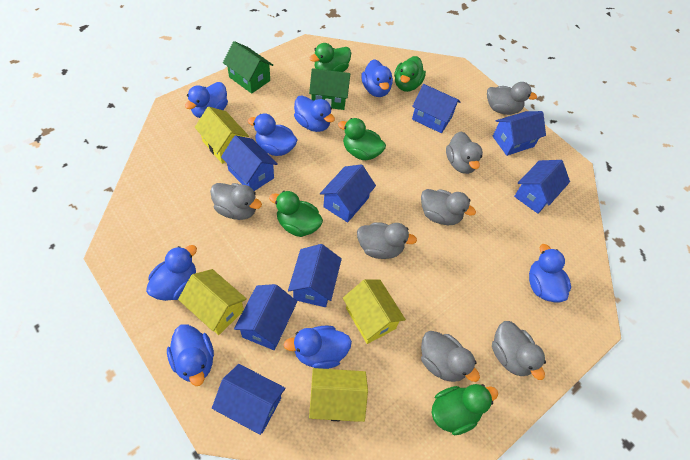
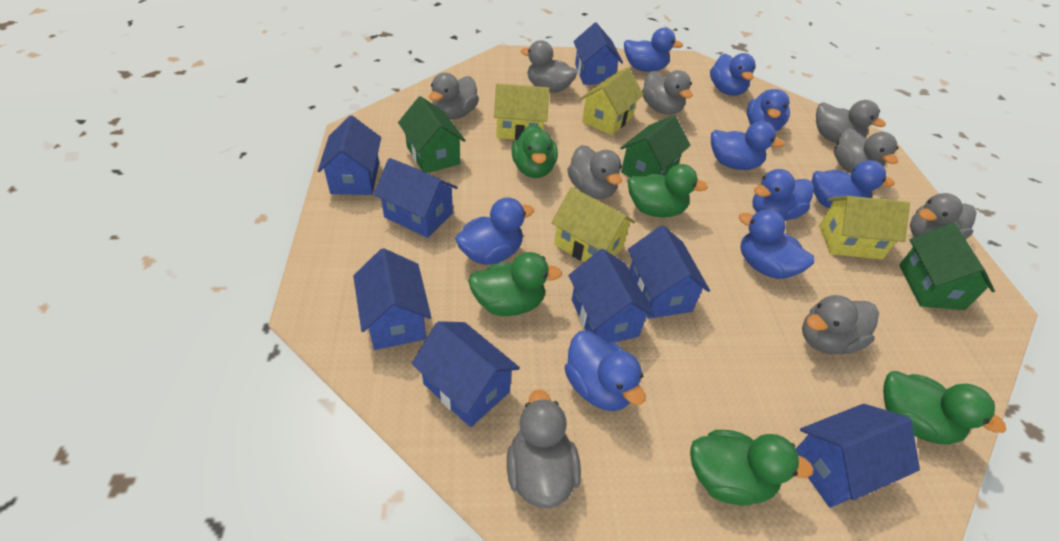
blue duck: [146,245,197,301] [167,324,214,386] [185,82,228,118] [248,114,297,156] [284,326,352,369] [294,95,335,132] [361,59,393,97] [529,244,571,302] = 8 -> [455,197,534,265] [564,331,645,411] [624,28,683,72] [710,53,756,96] [711,121,785,170] [739,210,814,279] [747,89,790,132] [752,169,814,221] [812,160,895,208] = 9
green house: [223,41,273,94] [309,68,350,110] = 2 -> [398,96,466,173] [620,115,690,177] [899,222,995,310] = 3
grey duck: [210,183,262,220] [357,222,417,259] [421,189,476,225] [421,331,480,382] [446,131,483,174] [487,82,537,115] [492,321,546,380] = 7 -> [429,73,479,120] [507,389,581,508] [521,40,577,93] [567,145,622,199] [642,70,693,115] [802,295,879,354] [816,100,886,143] [834,128,899,173] [910,193,977,239] = 9

